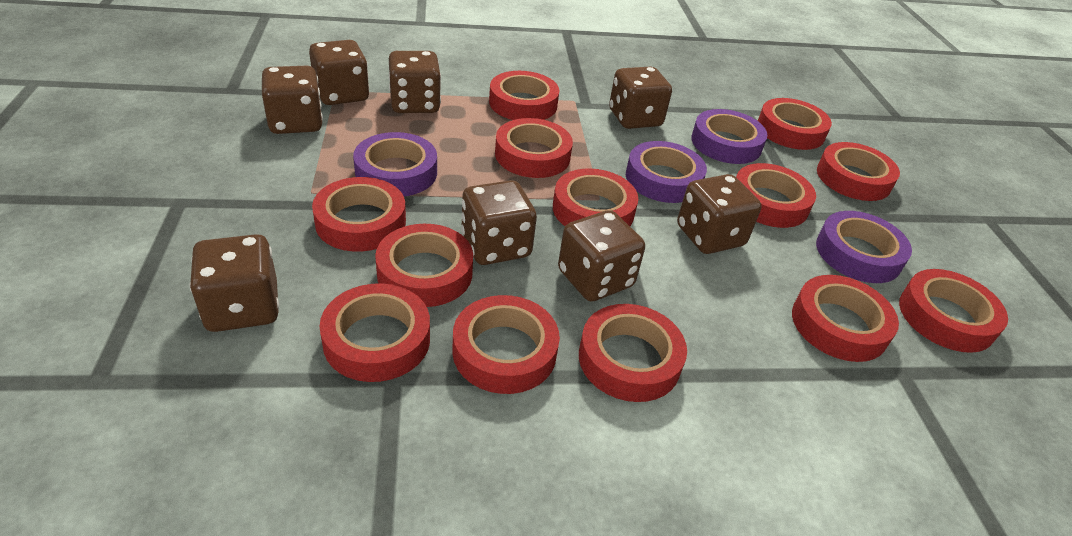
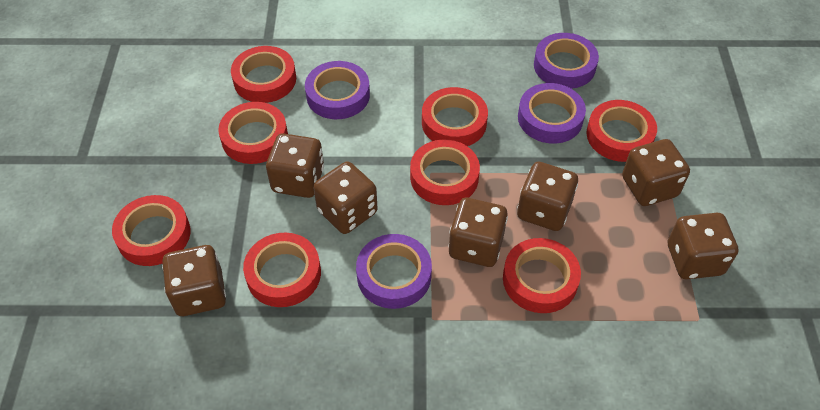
brown dice: [190,234,279,332] [262,66,323,134] [309,40,369,105] [389,51,441,113] [461,180,537,265] [558,210,645,302] [609,67,672,129] [677,174,762,254] = 8 -> [162,245,226,316] [266,133,324,198] [313,161,378,234] [448,198,508,267] [517,162,578,231] [622,139,690,206] [668,213,738,280] = 7
red tape: [312,177,406,251] [319,284,430,382] [375,224,473,307] [452,295,560,394] [489,71,559,120] [495,118,573,178] [553,168,638,226] [579,304,687,402] [736,163,816,228] [758,98,832,150] [792,275,899,362] [817,142,900,201] [899,269,1008,353] = 13 -> [112,195,190,266] [218,102,288,164] [231,46,296,103] [243,233,321,307] [410,140,480,205] [422,87,488,146] [503,238,581,313] [586,100,657,162] = 8

